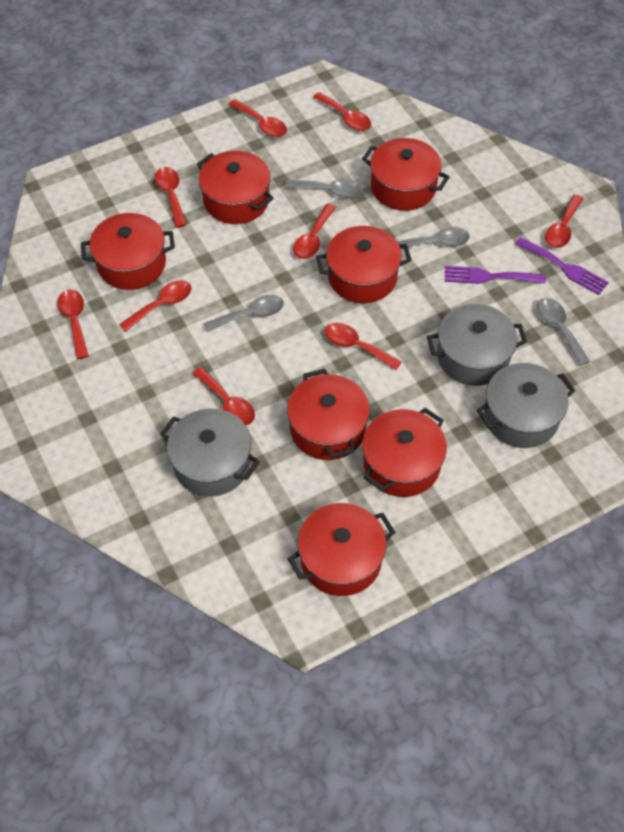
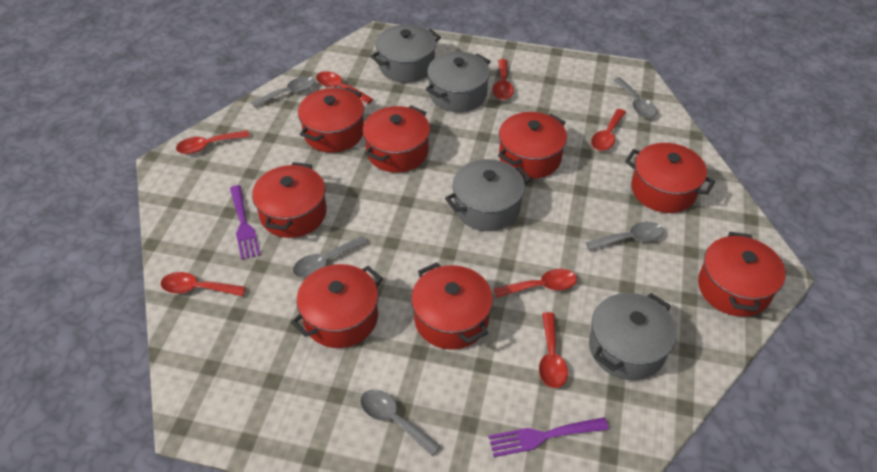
grey pot: [160,409,260,496] [427,304,527,386] [477,363,575,448] = 3 -> [370,25,441,82] [426,52,490,112] [445,159,531,231] [589,293,677,380] = 4
grey spoon: [203,295,284,332] [285,179,362,198] [397,227,470,249] [537,298,590,366] = 4 -> [251,76,315,108] [293,236,368,278] [360,389,441,456] [586,222,664,251] [613,77,657,118] = 5
red pot: [81,213,175,290] [197,151,274,224] [287,369,370,460] [288,503,395,596] [316,226,412,303] [362,138,450,211] [362,408,447,497] = 7 -> [252,162,327,238] [291,264,383,348] [298,87,364,153] [362,106,430,173] [411,262,493,350] [498,112,567,179] [625,143,715,213] [698,232,786,317] = 8
red spoon: [57,289,89,359] [119,280,191,332] [155,167,187,228] [192,367,255,425] [229,99,287,137] [293,204,336,259] [313,92,371,131] [325,323,402,370] [545,194,583,248] = 9 -> [161,272,246,296] [176,130,250,154] [316,71,373,104] [493,59,514,100] [494,269,577,298] [539,312,568,388] [591,109,626,151] = 7

